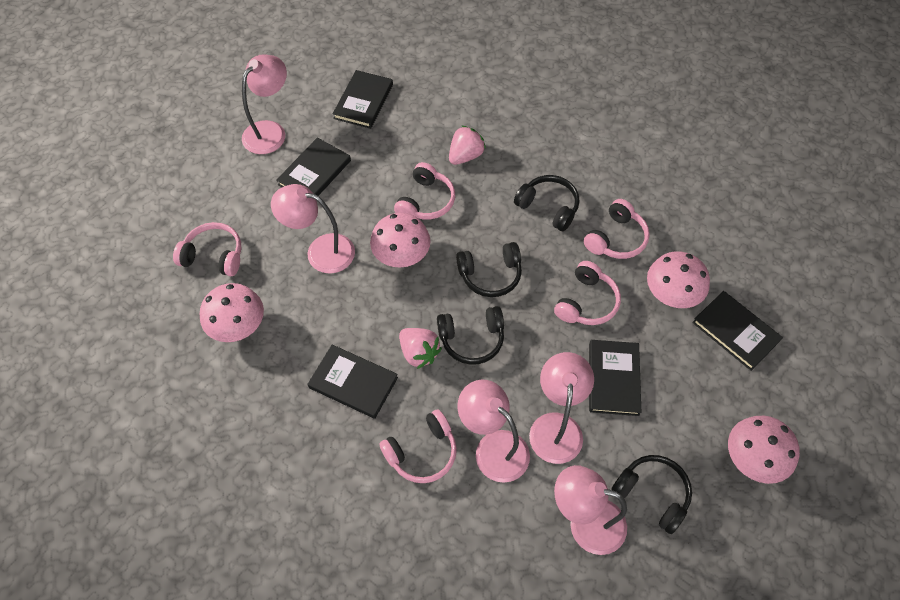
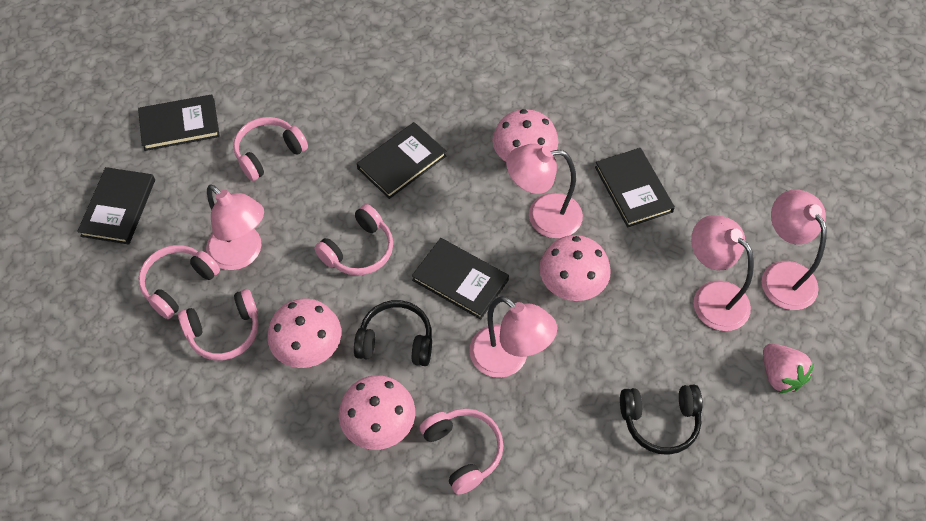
black headphones: [437,306,504,365] [456,242,522,297] [514,175,579,232] [611,455,692,534] = 4 -> [354,300,432,366] [620,385,703,455] = 2
pink strawberry: [399,328,442,369] [449,125,486,165] = 2 -> [763,344,814,393] = 1

